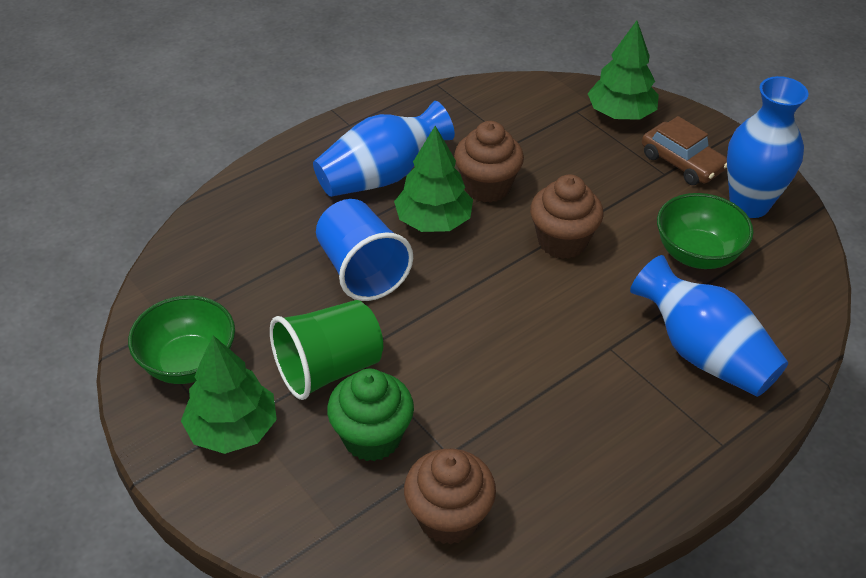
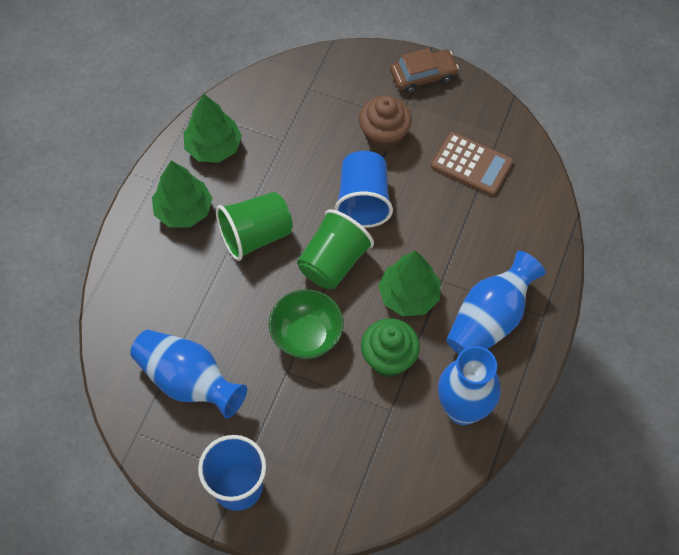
blue cup: [316,199,413,301] = 1 -> [198,435,266,511] [335,151,393,228] = 2
brown calculator: none = 0 -> [431,132,513,196] = 1
brown cupcake: [404,449,496,544] [454,121,524,203] [530,175,604,259] = 3 -> [359,95,412,151] = 1
green bowl: [128,296,235,384] [657,193,754,269] = 2 -> [269,289,344,359] = 1
green cup: [270,300,383,400] = 1 -> [216,192,293,261] [297,209,374,289] = 2

